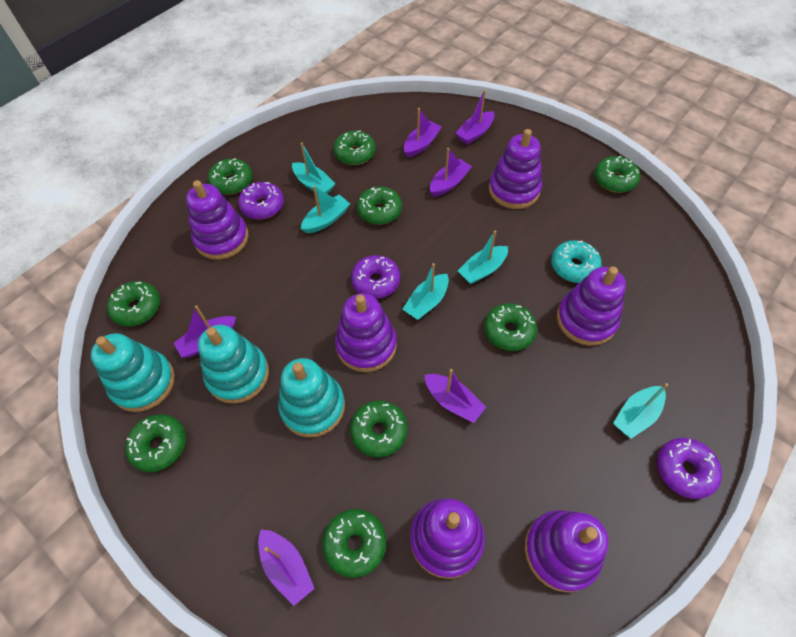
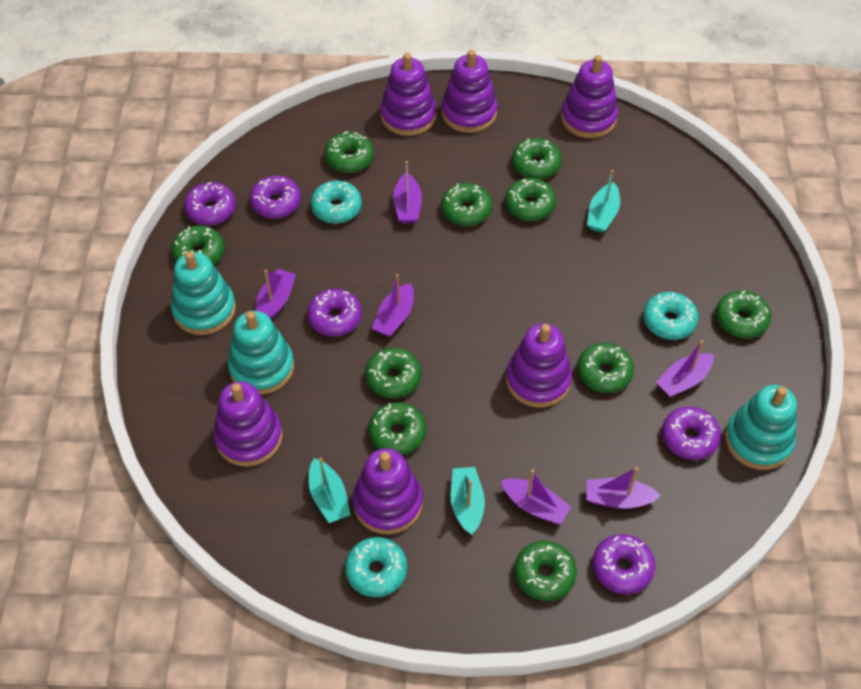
green donut: [107,281,160,327] [125,414,186,472] [208,158,252,194] [322,509,386,578] [333,131,376,165] [350,401,408,457] [357,187,402,225] [484,303,537,351] [594,156,640,193] = 9 -> [171,225,225,265] [325,131,374,173] [365,348,421,398] [368,402,426,455] [441,183,492,226] [505,178,556,221] [512,138,562,179] [514,541,577,601] [577,343,634,393] [715,290,771,338] = 10
purple donut: [238,182,284,220] [351,255,400,299] [657,438,722,499] = 3 -> [184,182,236,226] [250,176,301,219] [307,289,362,337] [593,534,655,594] [662,406,721,460] = 5
turquoise boat: [292,143,335,194] [301,186,350,233] [402,263,449,320] [458,230,508,284] [613,383,668,439] = 5 -> [309,458,350,523] [451,467,485,535] [587,170,620,233] = 3
turquoise donut: [551,240,602,283] = 1 -> [311,180,362,224] [345,537,407,597] [643,292,699,340] = 3

